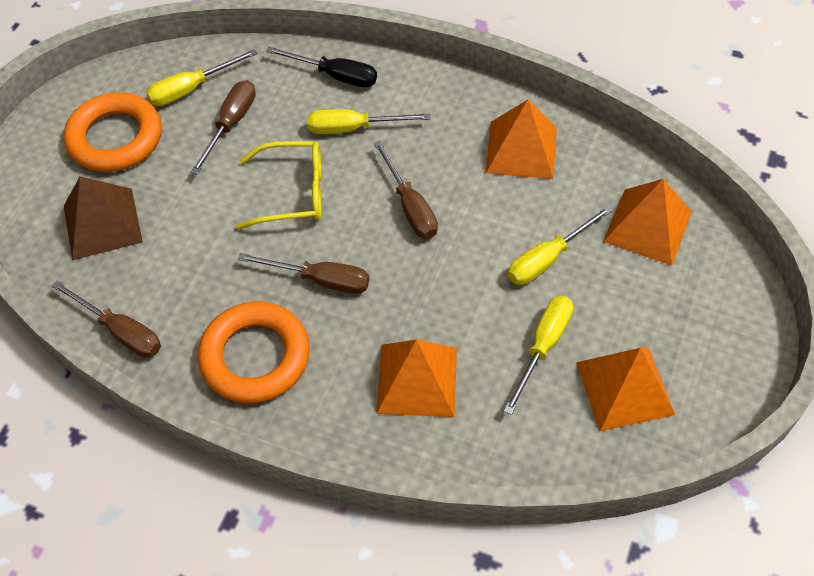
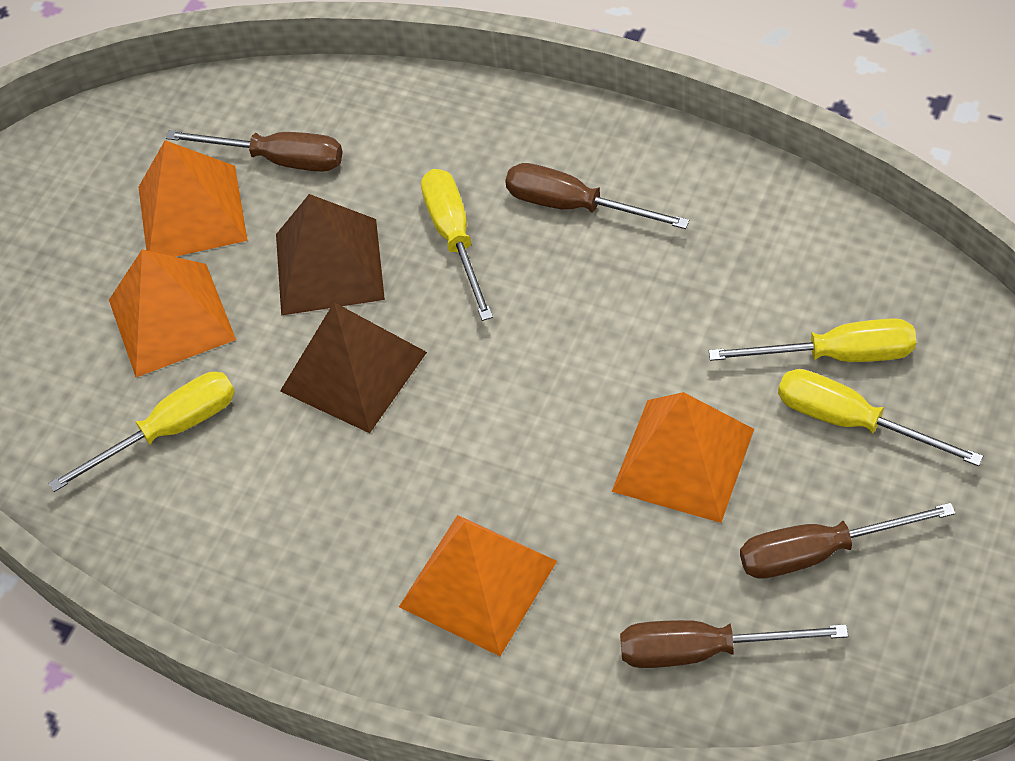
black screwdriver: [266,47,377,88] = 1 -> none = 0
brown pyramid: [64,176,143,260] = 1 -> [276,194,385,316] [280,302,427,433] = 2
orange ring: [64,92,162,172] [198,301,310,403] = 2 -> none = 0
yellow glasses: [236,141,321,230] = 1 -> none = 0

